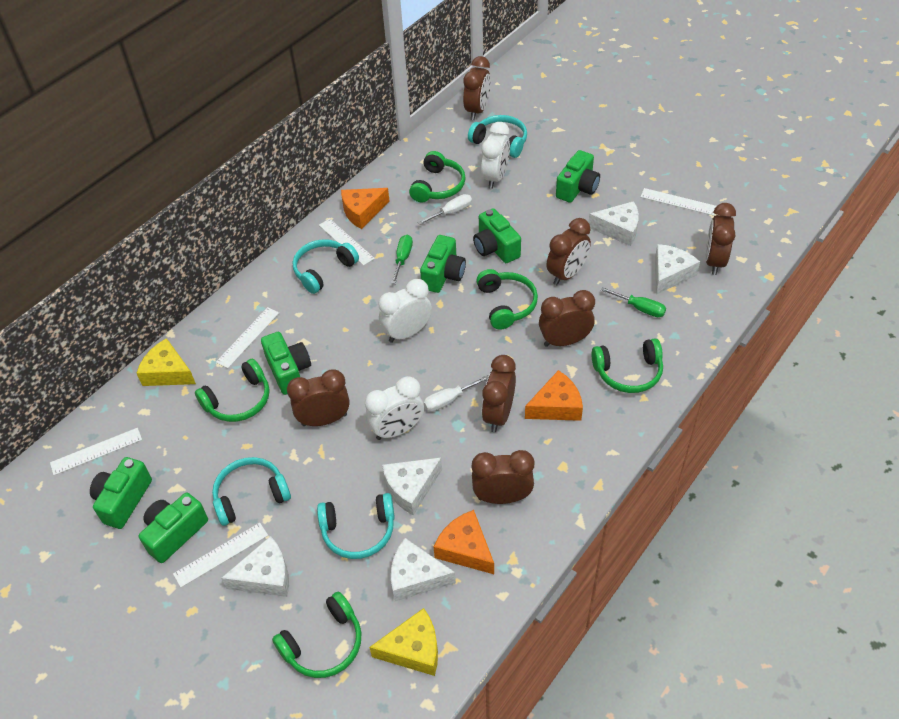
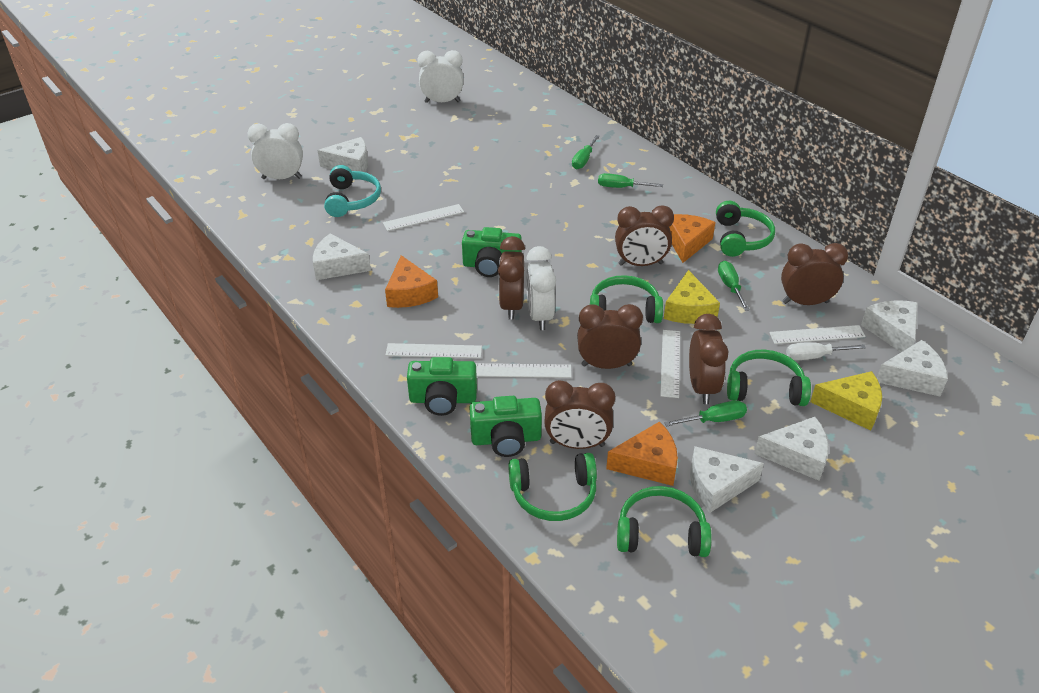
brown clock: [287,369,350,426] [463,56,491,120] [472,450,534,504] [482,355,516,432] [539,290,595,347] [547,218,591,285] [705,203,736,275] = 7 -> [498,236,525,320] [544,380,615,449] [577,304,643,369] [615,205,674,266] [689,314,728,404] [781,243,848,305] = 6
green camera: [90,457,152,529] [139,492,208,563] [261,332,311,395] [420,235,466,293] [473,208,521,263] [556,150,600,203] = 6 -> [407,357,477,416] [462,227,522,277] [469,396,542,457] = 3
green screwdriver: [391,235,413,284] [601,287,666,317] = 2 -> [572,135,600,169] [598,173,663,188] [664,400,747,427] [718,261,750,311] = 4
turquoise headphones: [212,457,291,526] [293,239,359,294] [317,493,395,559] [468,115,527,158] = 4 -> [324,165,381,217] = 1
white cheese: [221,536,289,597] [382,458,442,515] [391,538,456,601] [589,201,639,246] [655,244,700,295] = 5 -> [313,233,371,280] [318,137,368,172] [690,446,764,513] [754,417,829,481] [861,300,918,352] [877,340,948,396] = 6
white screwdriver: [417,194,472,225] [424,375,489,412] = 2 -> [786,342,866,360] = 1

